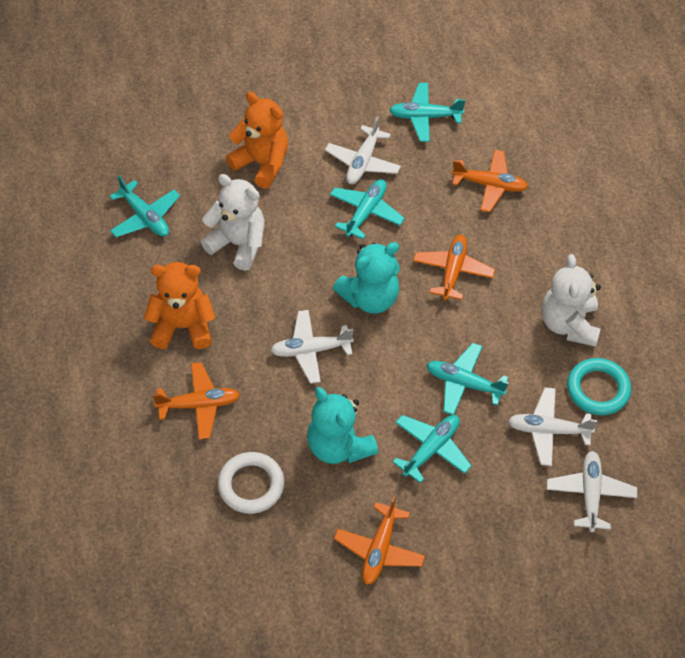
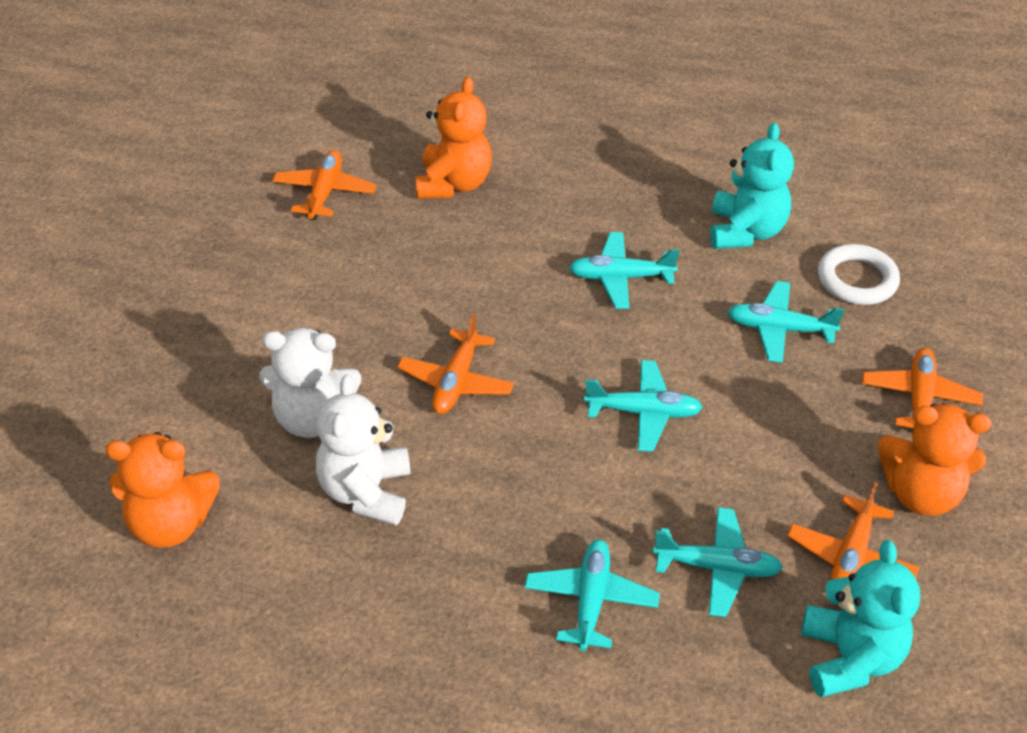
orange teddy bear: [144,262,216,349] [226,92,288,189] = 2 -> [105,432,220,548] [416,76,492,199] [878,403,991,516] = 3
turquoise ring: [567,358,631,415] = 1 -> none = 0
white plane: [270,310,354,383] [325,117,401,184] [508,387,598,466] [547,451,637,532] = 4 -> none = 0

